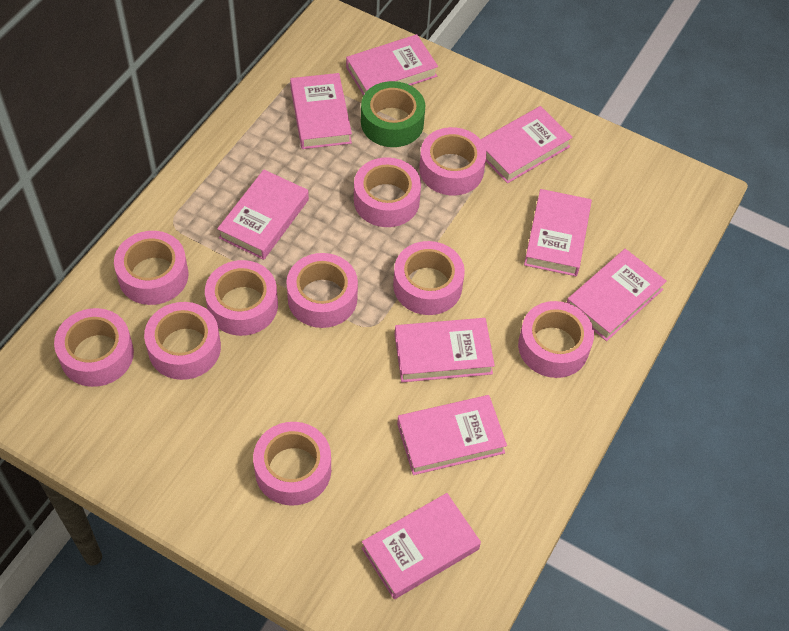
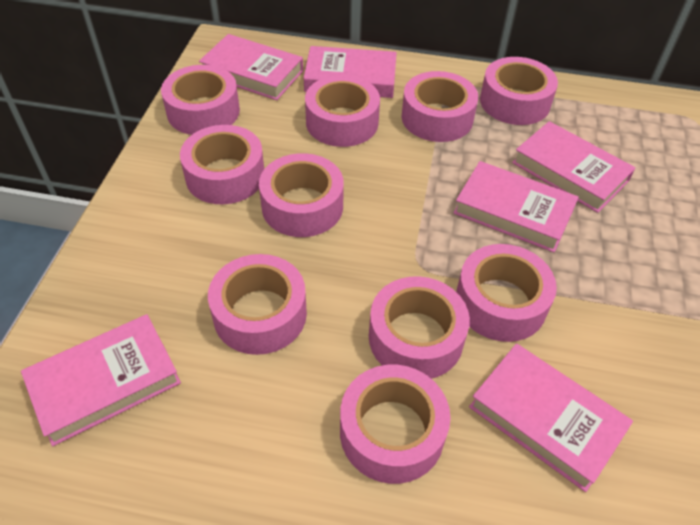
green tape: [361,81,425,147] = 1 -> none = 0
pink book: [217,170,309,260] [290,73,352,149] [346,34,438,96] [362,493,481,599] [395,318,495,382] [397,395,507,475] [481,106,573,183] [524,189,592,276] [567,249,667,341] = 9 -> [21,314,181,446] [199,34,303,100] [304,46,397,98] [453,161,579,252] [469,344,633,492] [512,121,635,213] = 6

